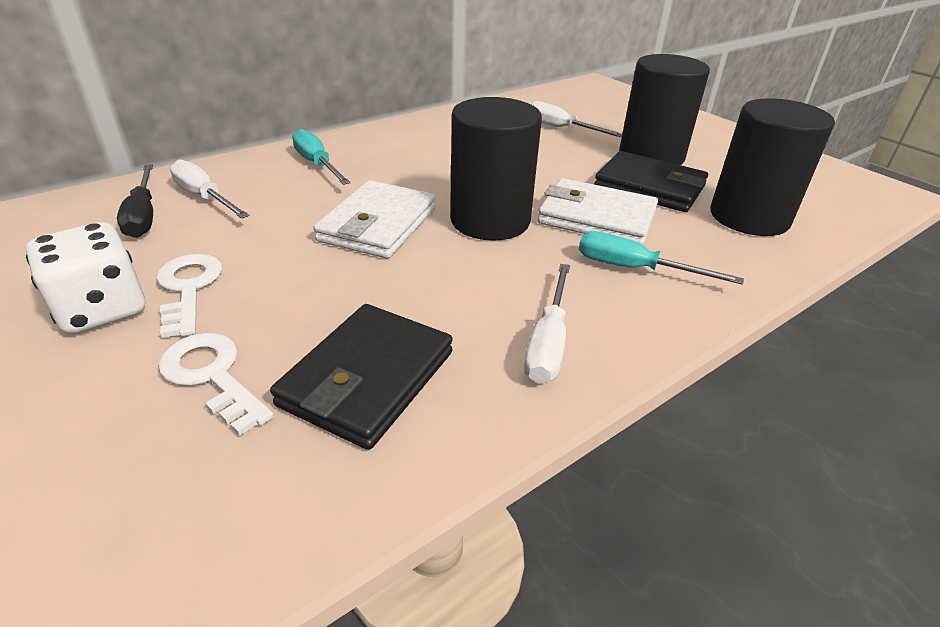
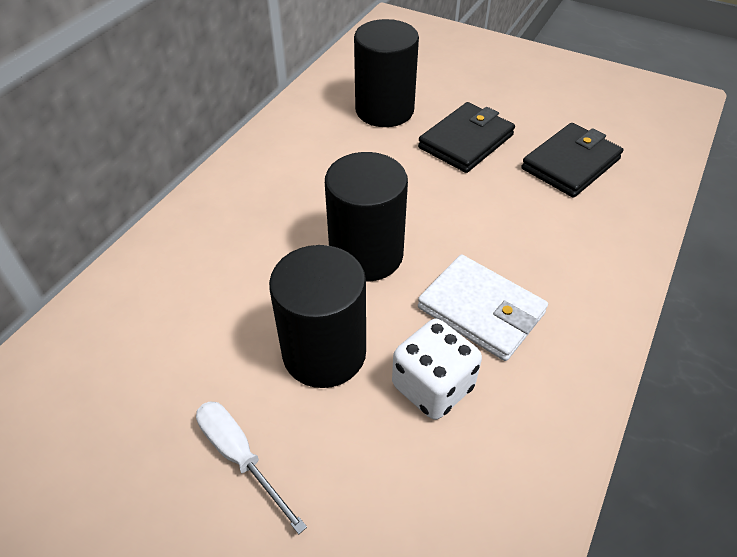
black screwdriver: [117,164,153,238] = 1 -> none = 0
turquoise screwdriver: [292,129,350,185] [579,231,744,285] = 2 -> none = 0
white key: [156,254,222,338] [158,333,274,436] = 2 -> none = 0
white screwdriver: [170,159,249,219] [524,264,570,384] [530,101,622,137] = 3 -> [196,401,307,534] = 1
white wallet: [314,180,436,258] [538,178,658,245] = 2 -> [418,255,548,361] = 1

